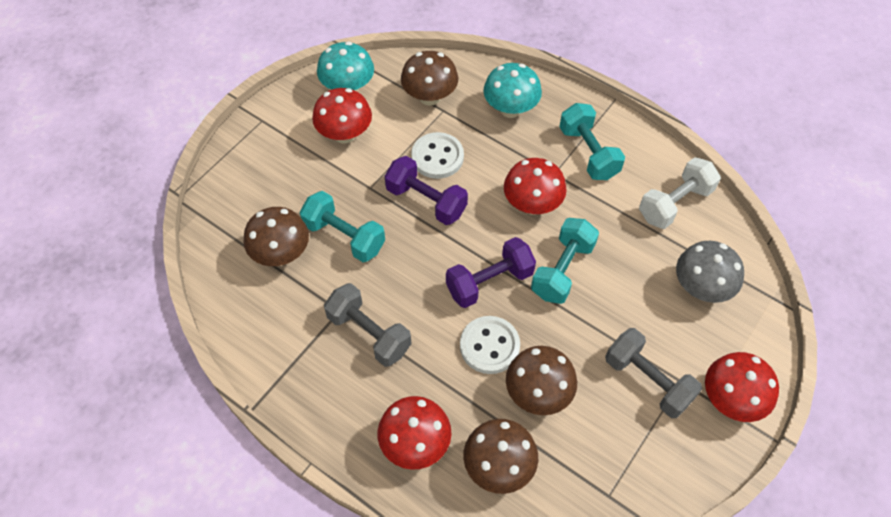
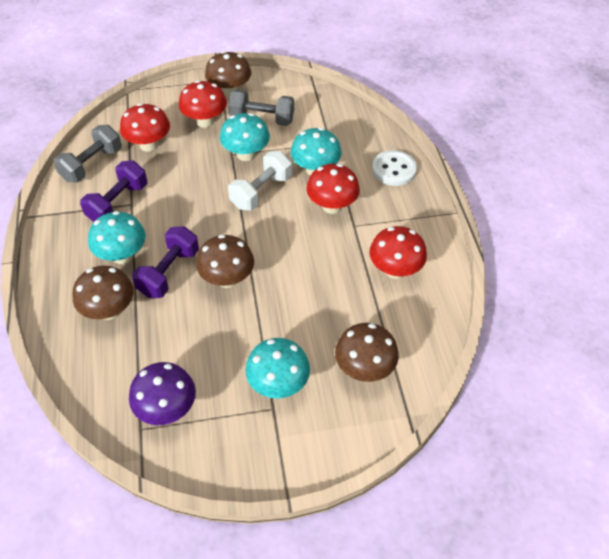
grey mushroom: [676,241,744,303] = 1 -> none = 0
purple mushroom: none = 0 -> [129,362,196,425] = 1
turquoise dumbbell: [300,191,385,262] [531,218,599,304] [559,103,625,180] = 3 -> none = 0
turquoise mushroom: [317,42,374,92] [483,63,542,118] = 2 -> [88,211,146,264] [220,113,270,161] [245,338,310,398] [291,128,342,176] = 4
white button: [411,132,464,179] [460,316,520,374] = 2 -> [372,150,417,186] = 1

